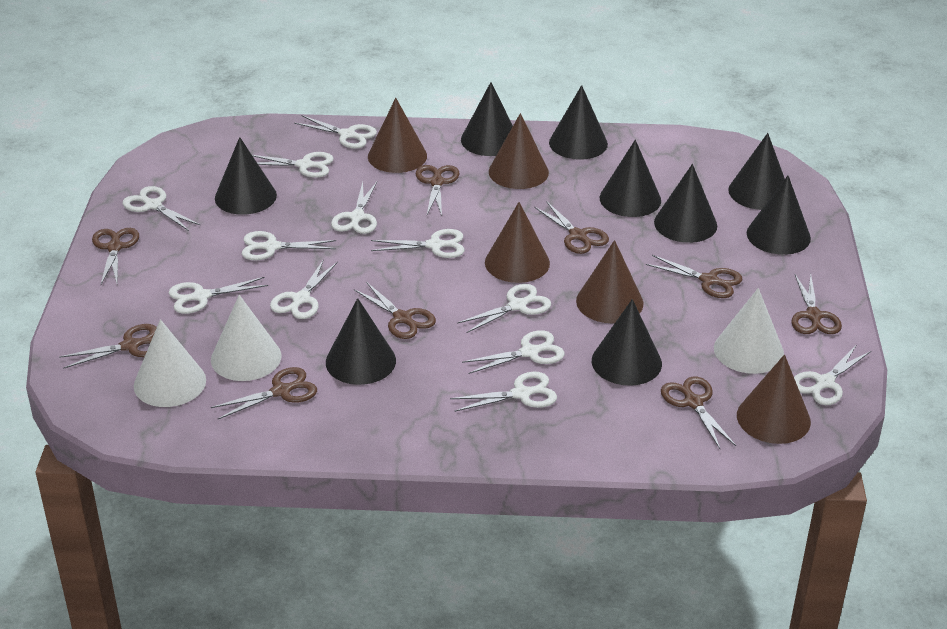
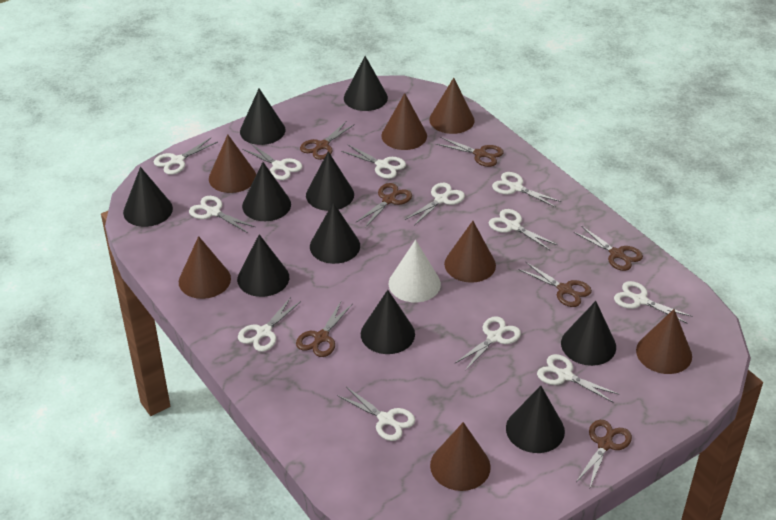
black cone: [215,137,277,215] [326,298,396,385] [461,82,513,156] [549,85,608,160] [592,299,662,386] [600,140,661,217] [654,164,717,243] [728,133,785,210] [747,176,811,255] = 9 -> [123,167,173,227] [237,234,289,297] [240,88,286,145] [242,162,291,221] [306,151,354,211] [310,202,360,264] [344,56,388,111] [361,290,415,354] [506,386,565,453] [561,301,616,366] = 10
brown cone: [368,98,427,173] [485,202,550,283] [489,113,549,189] [576,240,643,323] [737,354,811,444] = 5 -> [179,236,231,299] [209,135,256,193] [381,93,427,150] [429,78,474,134] [430,422,491,491] [444,221,496,283] [636,309,692,374] = 7
brown scissors: [59,324,157,369] [92,228,139,284] [211,367,317,419] [354,282,436,339] [415,165,460,216] [534,201,609,254] [646,255,742,298] [661,376,736,449] [792,274,842,334] = 9 -> [296,300,352,357] [300,122,355,160] [355,183,412,228] [436,137,503,167] [518,262,592,307] [573,226,643,271] [576,420,632,487] = 7
white cone: [134,319,206,407] [211,295,281,381] [714,288,784,374] = 3 -> [389,240,441,302] = 1

